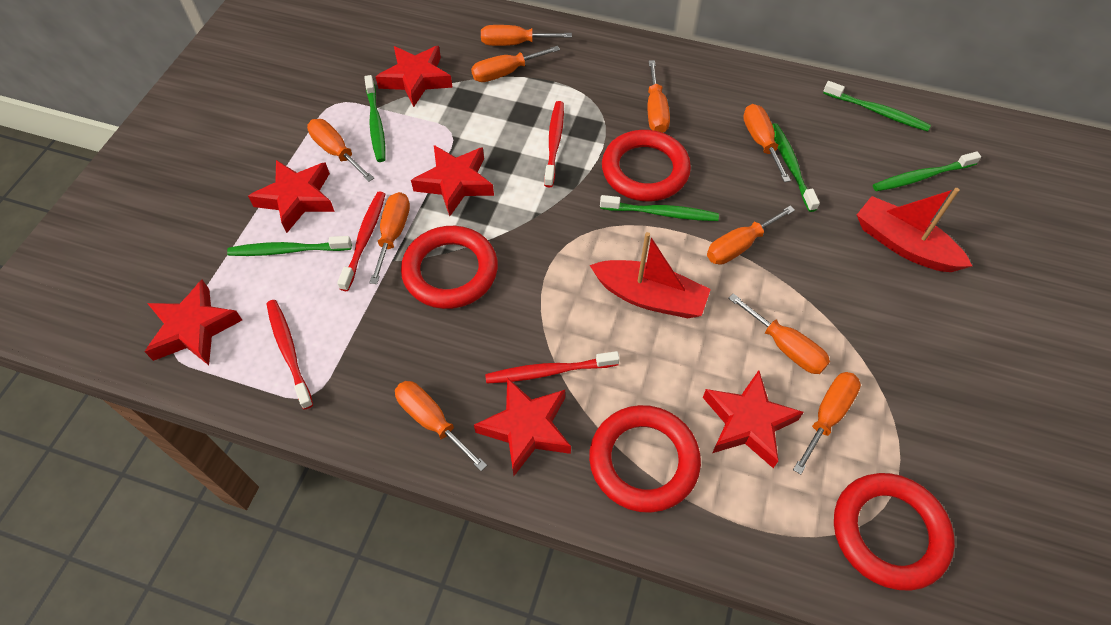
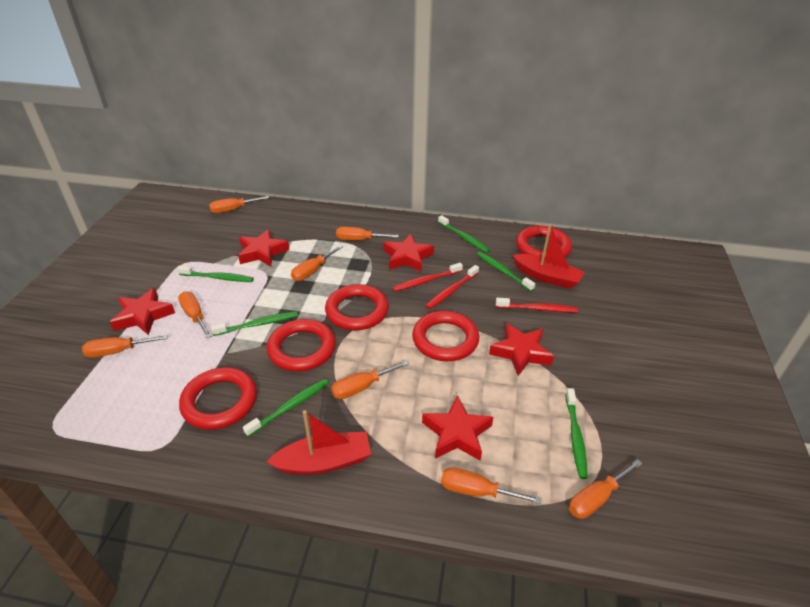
orange screwdriver: [307,119,374,182] [370,192,410,284] [395,381,487,471] [471,46,560,82] [481,25,572,46] [647,60,670,133] [707,206,795,265] [728,293,830,374] [743,104,791,182] [793,372,861,475] = 10 -> [82,335,168,358] [178,291,212,338] [209,196,269,213] [291,245,343,281] [331,360,409,399] [336,227,399,240] [441,467,541,504] [569,459,643,519] = 8
red ring: [401,226,498,309] [589,405,701,513] [602,130,691,201] [834,473,955,591] = 4 -> [179,367,257,430] [267,319,336,372] [325,284,389,330] [412,311,479,361] [516,226,572,258] = 5
red star: [145,280,242,365] [248,160,335,233] [376,46,453,107] [411,145,494,216] [474,378,571,476] [703,370,804,468] = 6 -> [110,288,175,335] [238,229,289,267] [383,234,434,272] [422,395,493,461] [489,323,554,376] = 5
red toothbrush: [267,300,313,410] [337,191,386,291] [485,351,620,384] [544,101,564,187] = 4 -> [392,263,463,292] [426,265,479,309] [496,298,578,312] = 3

